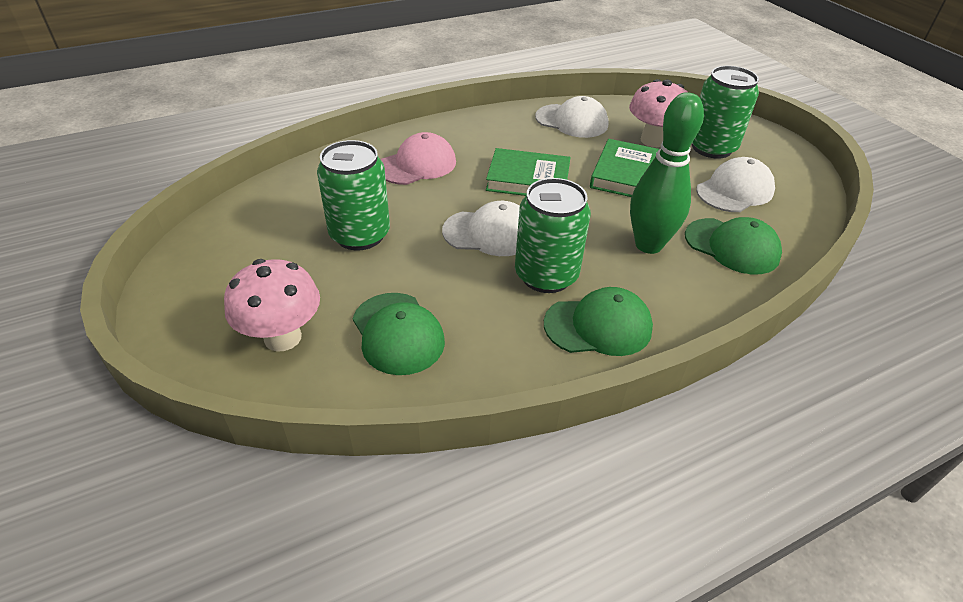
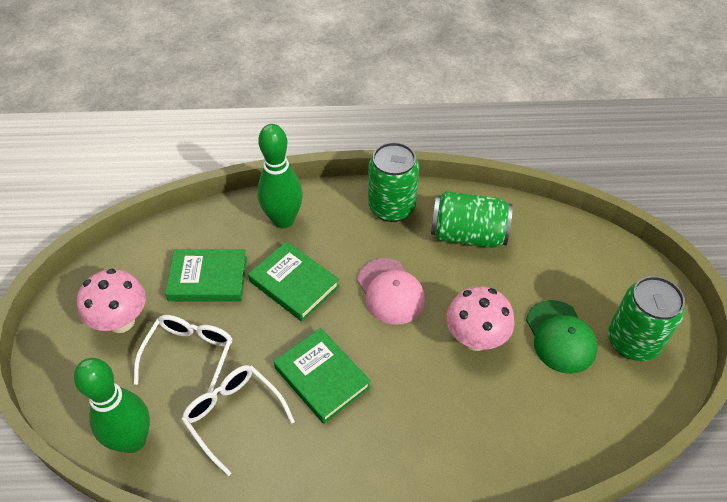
green book: [486,148,571,196] [590,139,659,197] = 2 -> [165,249,247,302] [248,241,339,321] [274,328,371,424] = 3
green bowling pin: [630,92,704,254] = 1 -> [74,358,150,453] [257,124,303,228] = 2
green cap: [353,293,445,375] [544,287,653,356] [685,217,782,274] = 3 -> [526,300,598,374] = 1
white cap: [442,201,520,256] [535,96,608,138] [696,157,775,212] = 3 -> none = 0
white glasses: none = 0 -> [134,315,233,393] [181,365,295,476] = 2

